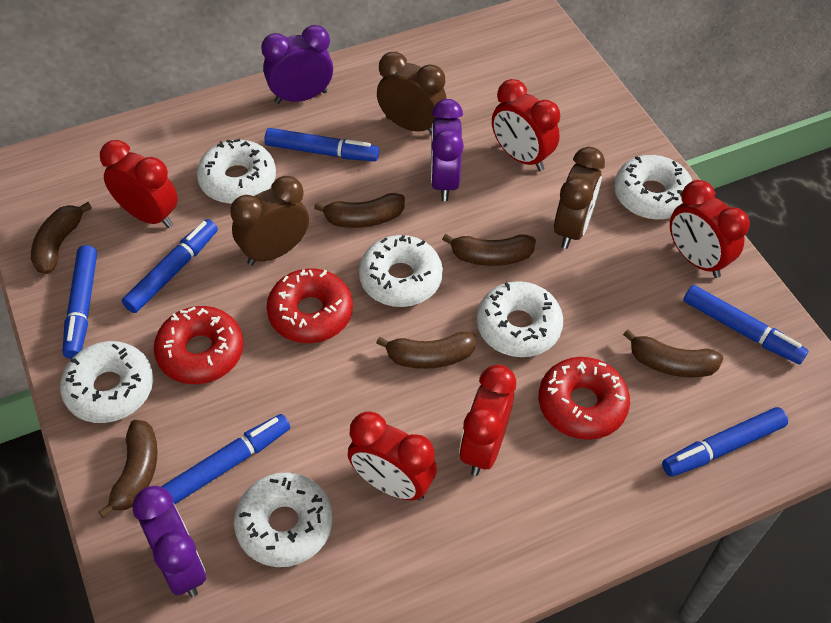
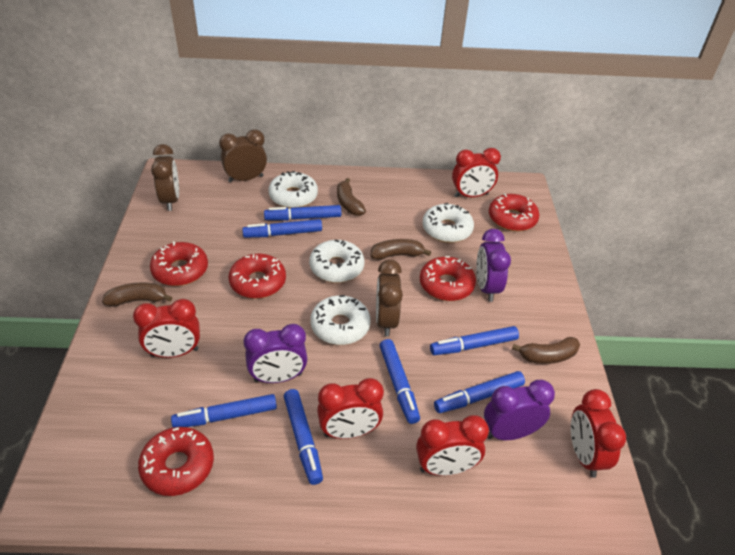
blue marker: [63,245,97,359] [122,219,218,313] [161,414,290,504] [265,128,379,161] [662,407,788,477] [684,285,808,364] = 6 -> [171,394,277,428] [242,219,322,238] [264,205,341,221] [284,389,323,485] [380,339,420,424] [430,326,519,355] [434,371,525,413] = 7
brown banana: [31,202,92,274] [99,420,157,518] [314,193,405,228] [376,331,476,369] [442,234,536,266] [623,329,723,377] = 6 -> [102,282,172,306] [337,178,366,216] [370,239,431,260] [512,337,580,364] = 4
red donut: [154,306,244,384] [267,268,353,343] [539,357,630,440] = 3 -> [138,427,214,496] [150,241,208,286] [228,254,286,299] [420,256,476,301] [489,193,539,231] = 5
white donut: [60,341,153,423] [197,139,276,204] [234,473,333,567] [359,235,443,307] [477,281,563,357] [614,155,692,220] = 6 -> [268,171,318,208] [309,239,364,283] [310,295,371,345] [422,203,474,243] = 4

